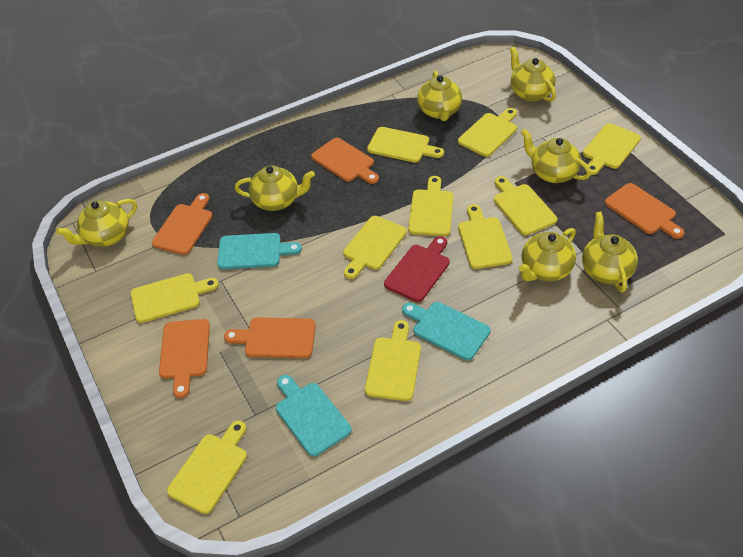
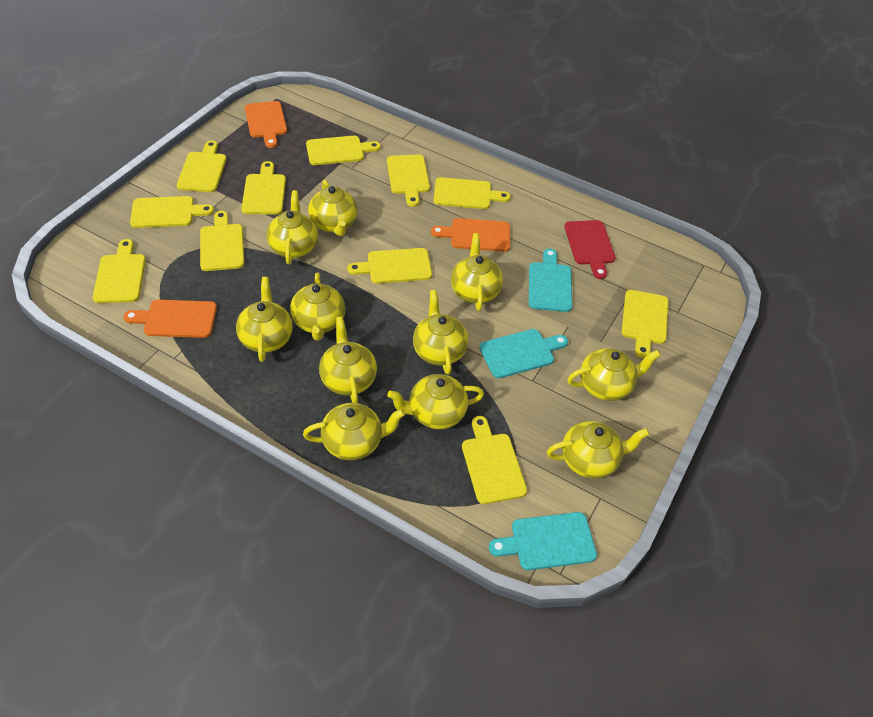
orange cutting board: [152,193,213,255] [159,319,210,398] [224,317,316,358] [311,138,379,184] [605,183,684,239] = 5 -> [123,300,217,338] [245,101,287,148] [431,218,510,252] = 3
yellow cutting board: [130,273,219,323] [167,420,247,514] [343,216,407,279] [365,320,421,401] [367,127,444,163] [408,176,454,236] [458,108,517,157] [458,204,513,269] [494,176,557,236] [583,123,641,175] = 10 -> [93,239,146,303] [130,196,214,228] [177,141,226,192] [200,211,244,271] [242,161,286,215] [306,136,381,165] [347,248,432,284] [387,155,430,207] [434,177,510,209] [462,416,527,504] [621,290,668,358] = 11
yellow teapot: [56,199,137,247] [235,165,315,211] [417,71,462,121] [510,47,556,102] [519,228,576,281] [521,129,591,183] [582,212,638,292] = 7 -> [236,277,293,362] [267,190,318,264] [290,272,345,341] [303,403,405,460] [308,180,358,236] [319,317,377,403] [387,374,484,429] [413,290,469,375] [451,233,503,311] [547,421,650,479] [567,348,661,401] = 11

